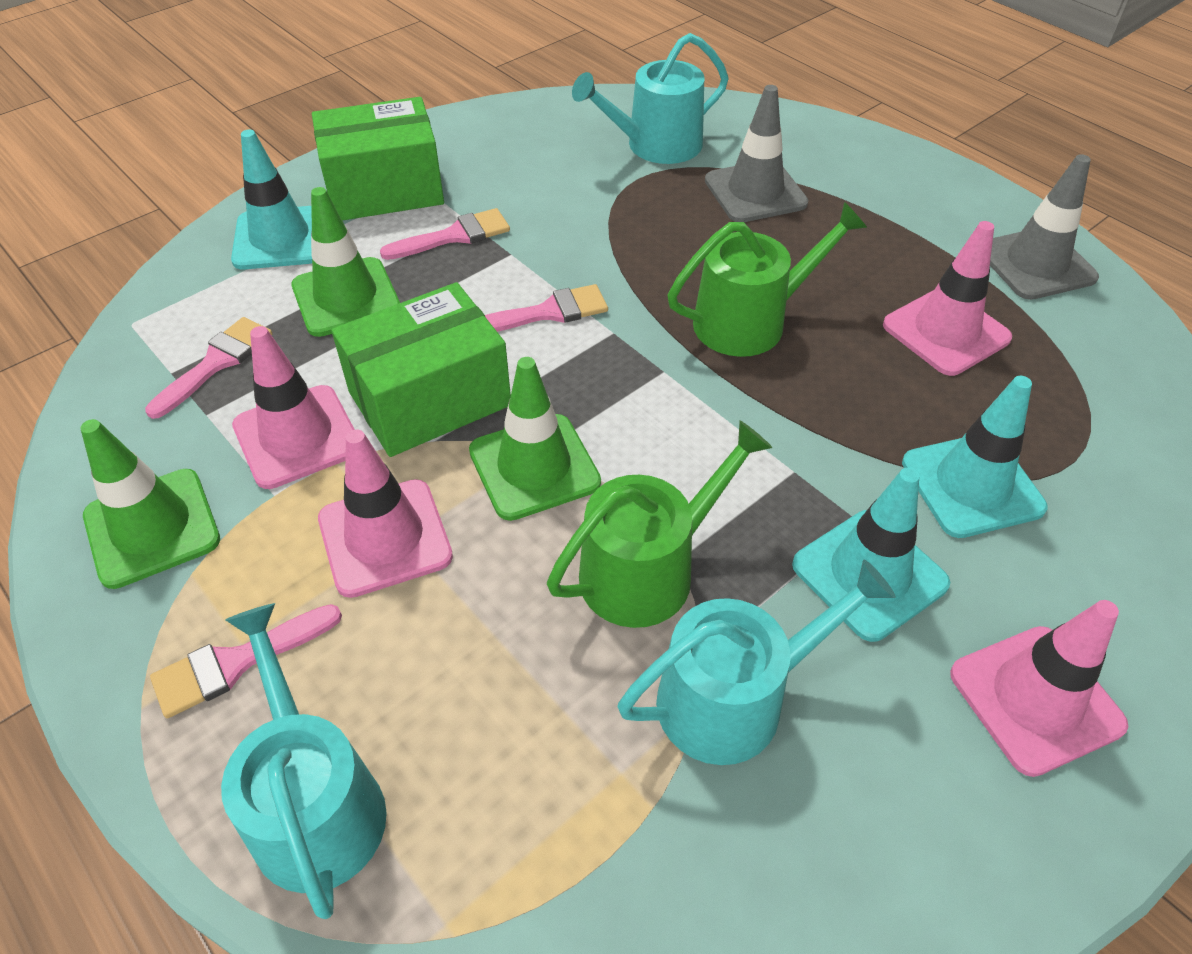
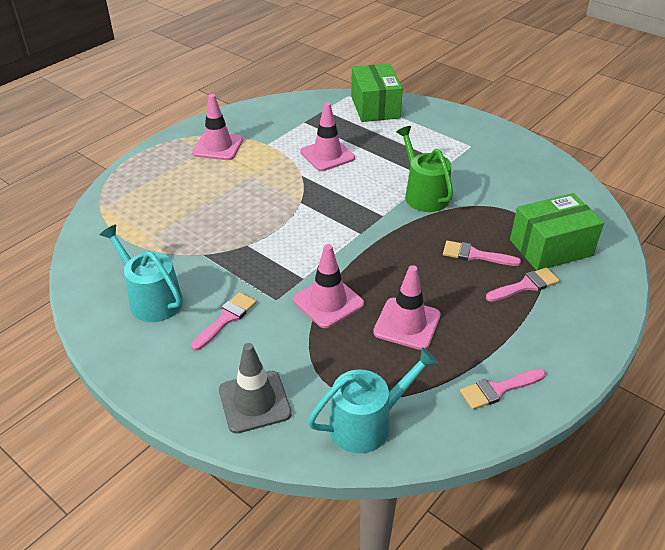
green traffic cone: [80,419,220,589] [291,187,400,337] [469,357,601,521] = 3 -> none = 0
green watering can: [547,420,773,628] [667,202,867,357] = 2 -> [396,126,453,212] = 1
grey traffic cone: [705,85,808,222] [990,154,1099,300] = 2 -> [219,343,292,434] = 1
turquoise traffic cone: [231,130,312,270] [792,468,950,642] [902,376,1048,538] = 3 -> none = 0
turquoise watering can: [221,603,387,919] [572,33,729,164] [617,560,896,765] = 3 -> [100,225,183,322] [308,347,438,453] = 2

